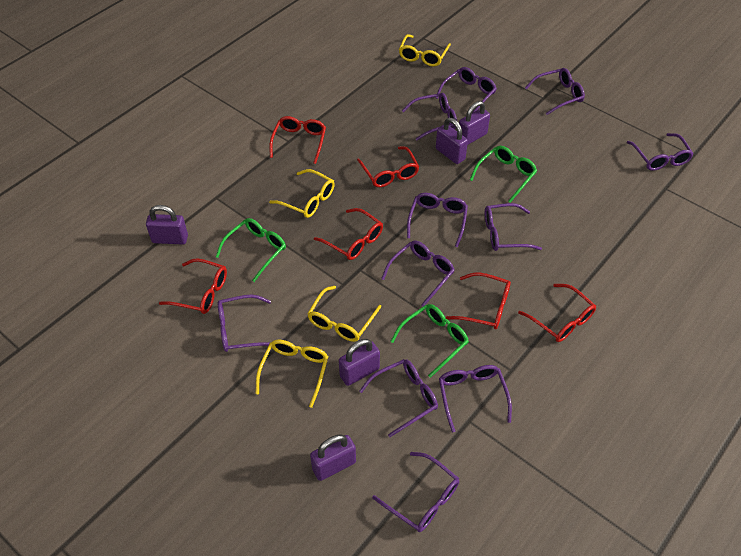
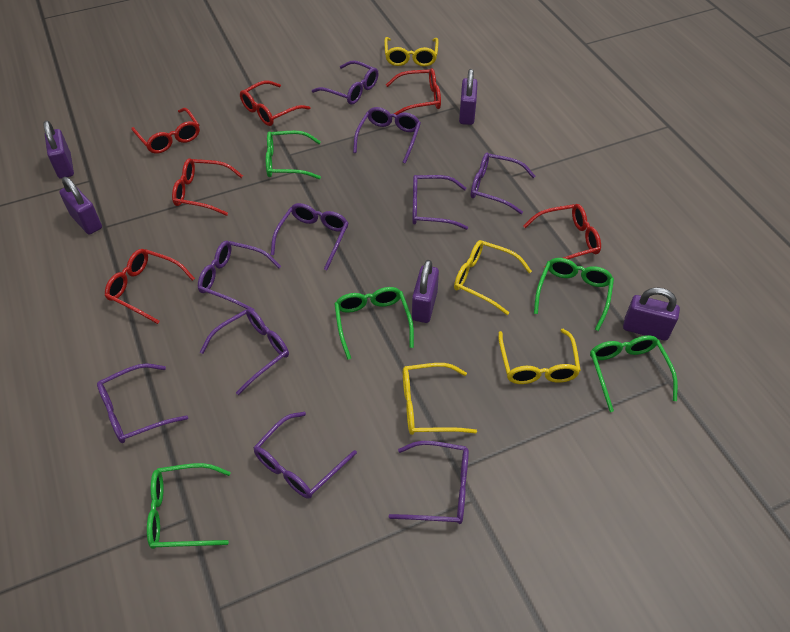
green glasses: [216,218,286,282] [390,304,469,378] [470,146,537,203] = 3 -> [147,463,231,549] [266,131,321,179] [334,287,414,360] [534,258,614,331] [590,335,678,412] = 5
purple glasses: [218,295,271,352] [359,359,438,437] [372,452,459,532] [381,240,455,306] [402,93,457,140] [407,193,468,247] [435,67,497,113] [439,365,512,432] [485,203,542,251] [525,68,585,115] [626,133,693,171] = 11 -> [97,363,188,443] [198,241,281,311] [200,309,289,395] [253,412,357,499] [271,203,348,271] [312,61,379,105] [353,107,421,164] [389,441,469,524] [412,175,468,230] [471,153,535,214] = 10

